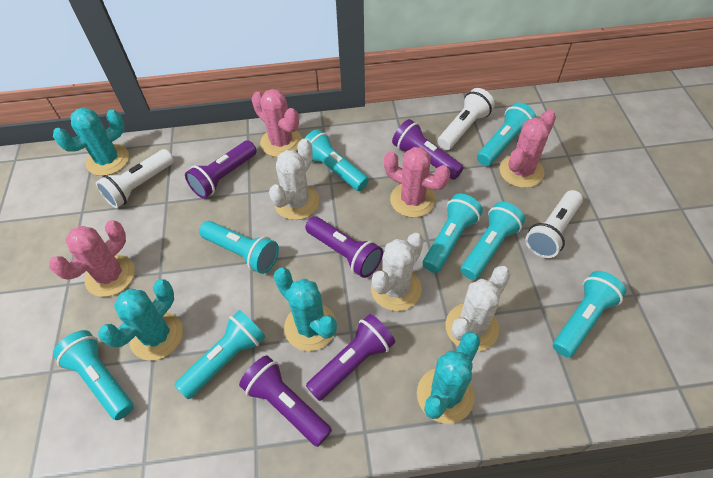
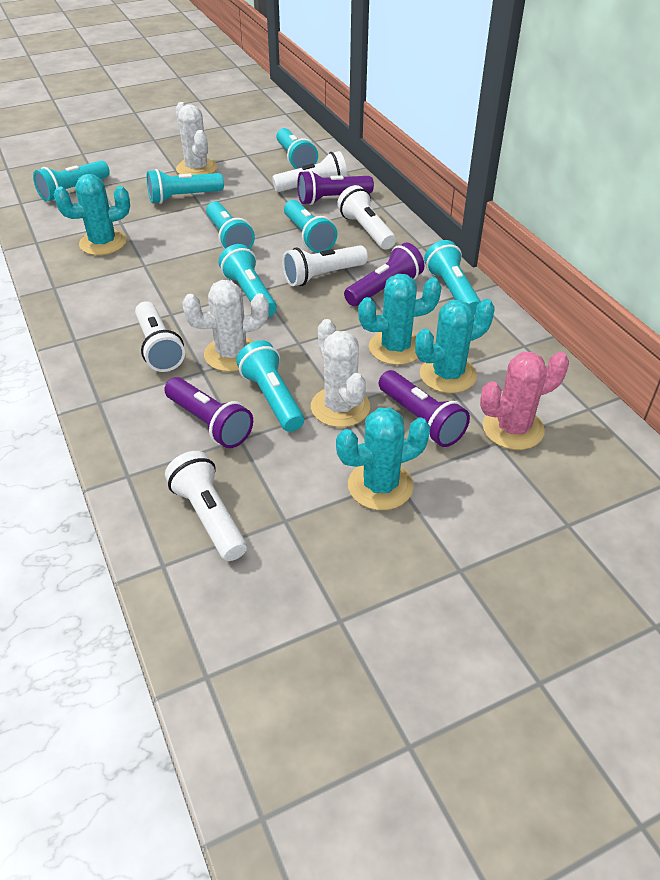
pink cactus: [49,220,135,297] [252,89,302,157] [384,147,450,218] [499,110,556,188] = 4 -> [480,352,569,450] = 1
purple flashlight: [185,140,257,199] [239,355,332,447] [305,216,383,278] [306,314,395,401] [392,119,464,180] = 5 -> [164,377,253,448] [297,170,374,205] [344,242,424,306] [379,370,470,447] = 4
white flashlight: [96,149,174,208] [437,88,495,150] [525,190,583,258] = 3 -> [135,301,185,372] [165,451,247,561] [272,151,347,192] [282,245,368,286] [337,185,396,250] = 5

